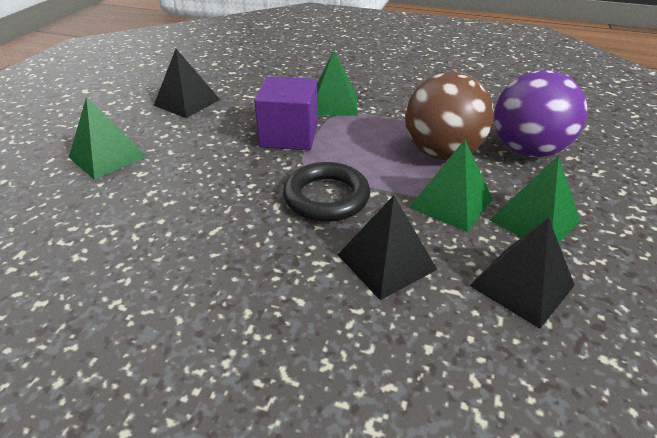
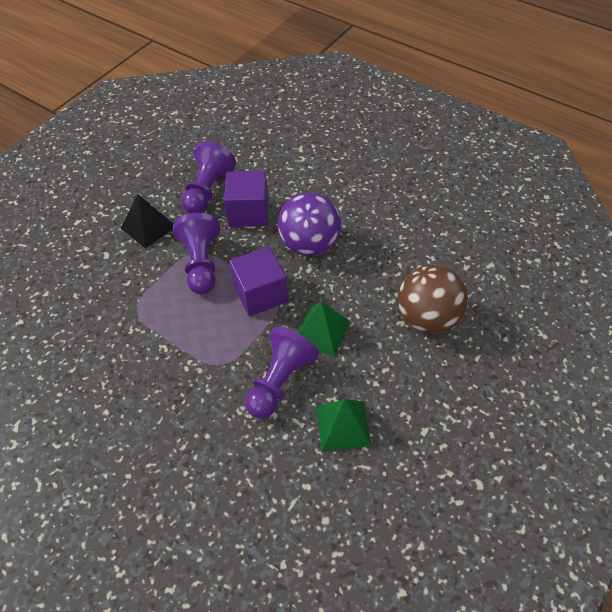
black pyramid: [154,49,220,118] [337,195,437,300] [470,218,575,329] = 3 -> [121,194,173,249] = 1
black ring: [283,162,370,222] = 1 -> none = 0
green pyramid: [69,97,146,180] [317,50,358,116] [409,140,493,232] [490,155,580,243] = 4 -> [298,301,350,357] [316,399,371,452] = 2
purple cube: [254,76,318,150] = 1 -> [224,171,268,227] [229,246,288,316] = 2
purple pawn: none = 0 -> [173,213,220,294] [182,141,236,213] [245,326,319,419] = 3

